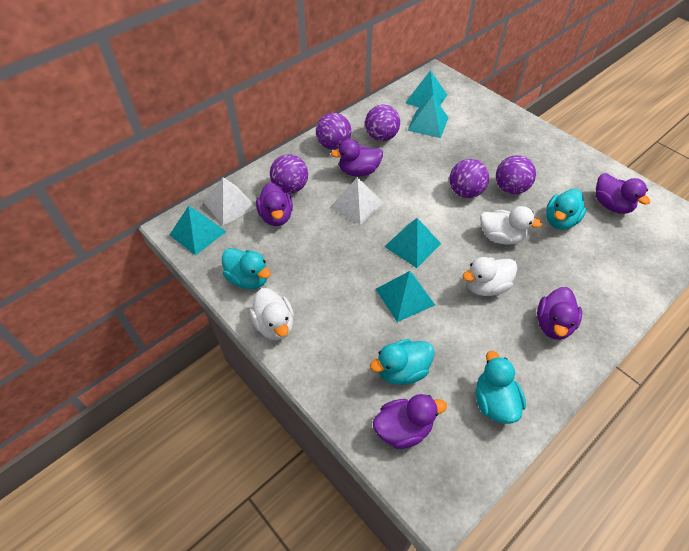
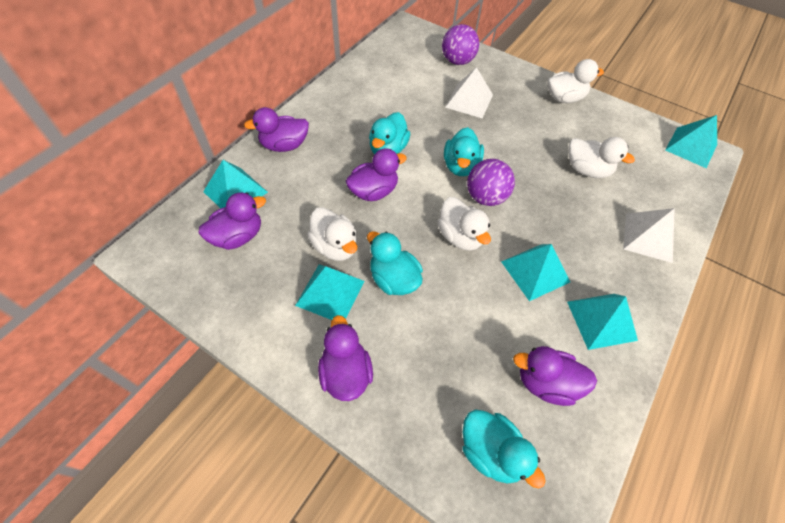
purple ball: [270,155,308,193] [316,113,351,150] [365,105,400,141] [450,159,489,198] [496,155,536,194] = 5 -> [442,24,479,65] [467,159,515,206] = 2
white duck: [249,288,294,340] [462,257,518,296] [480,206,542,245] = 3 -> [307,207,357,261] [437,197,491,251] [547,59,604,103] [568,137,635,178] = 4

